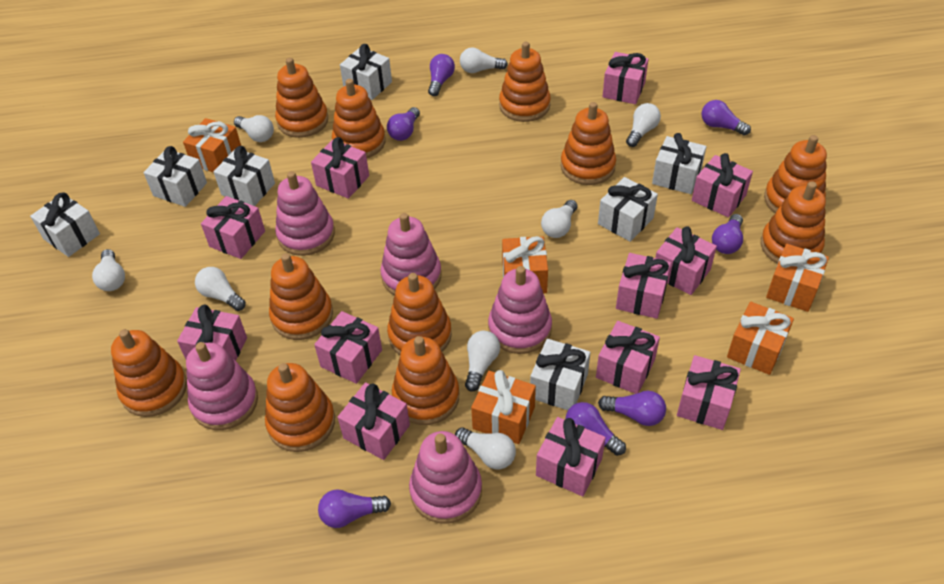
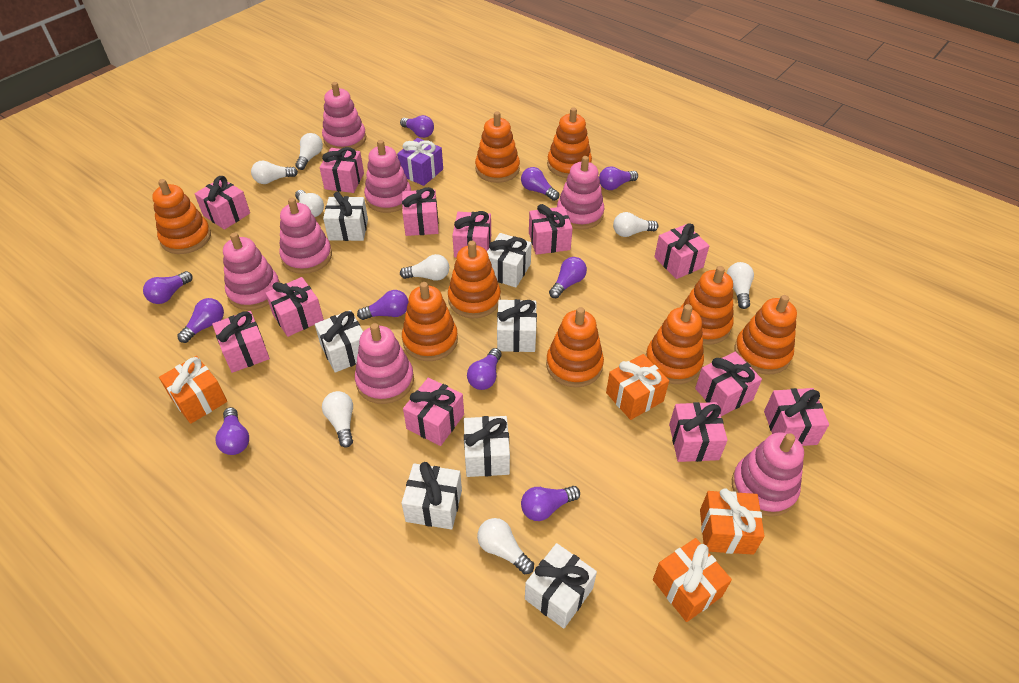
orange gift: [183,118,241,172] [471,370,536,444] [502,236,548,293] [727,302,794,375] [766,244,829,312] = 5 -> [159,356,227,424] [606,354,669,420] [653,538,732,622] [700,488,765,555] = 4
orange stacking toy: [111,329,187,417] [265,363,335,452] [269,253,333,340] [275,58,328,138] [332,79,385,158] [387,273,452,355] [392,336,459,425] [499,42,551,122] [561,102,616,185] [761,181,826,264] [764,135,827,213] = 11 -> [152,179,211,254] [402,282,458,361] [448,241,501,318] [475,111,520,183] [546,307,604,387] [547,107,592,178] [646,304,704,384] [681,266,734,345] [734,295,797,375] = 9
pink stacking toy: [186,342,258,430] [275,171,335,256] [380,213,442,295] [409,431,482,524] [488,266,552,354] = 5 -> [223,232,280,310] [279,198,332,274] [322,82,366,149] [355,323,414,404] [364,140,411,213] [557,156,604,229] [732,432,804,517] = 7
purple gift: none = 0 -> [397,138,443,186] = 1
purple light bulb: [318,489,391,528] [387,107,420,141] [428,54,455,96] [565,402,626,456] [598,391,666,426] [701,100,751,136] [712,214,743,254] = 7 -> [143,271,192,304] [177,298,224,343] [215,407,249,455] [357,290,409,320] [400,115,434,138] [467,348,502,390] [521,167,559,201] [521,486,580,521] [549,257,587,299] [599,167,638,190] = 10

